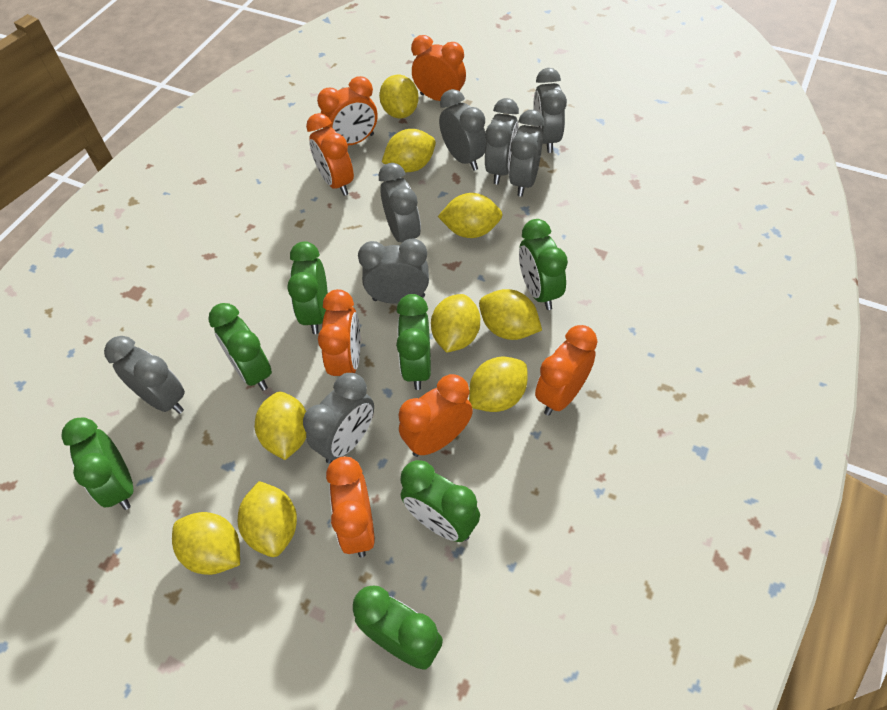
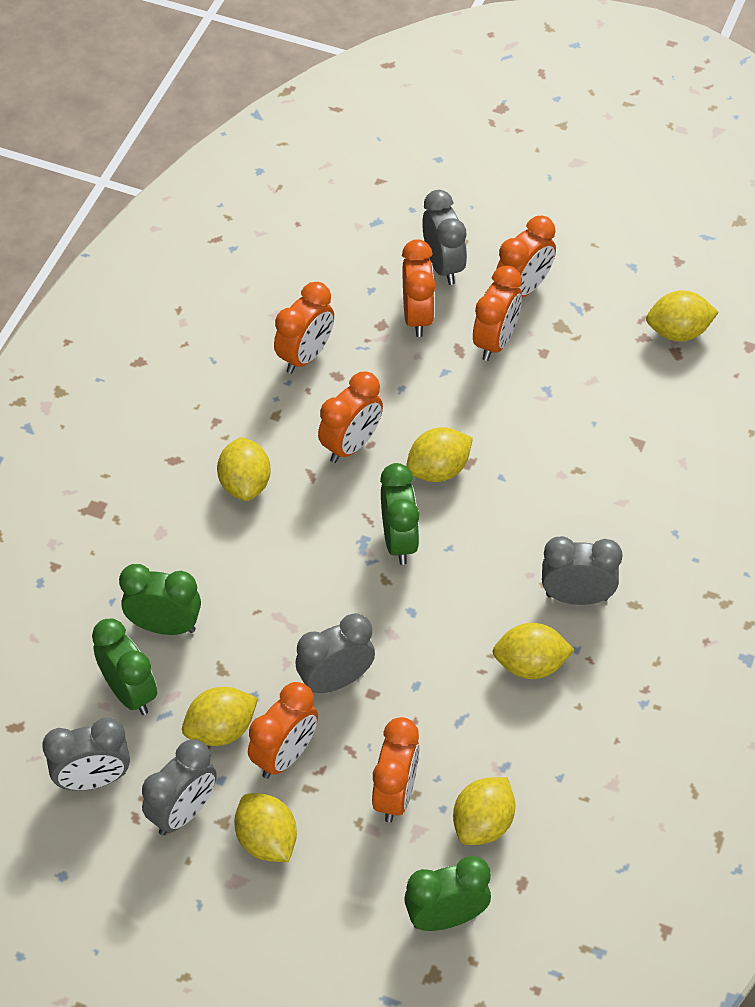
green clock: [61,418,133,510] [209,303,272,391] [287,241,328,334] [353,585,443,670] [396,294,431,390] [400,460,480,542] [519,219,568,310] = 7 -> [92,619,157,715] [119,564,201,635] [380,463,419,565] [404,856,491,931] = 4
grey clock: [104,336,185,414] [303,373,374,463] [358,238,429,304] [379,163,421,242] [439,89,487,171] [485,98,519,184] [509,110,544,197] [533,68,567,153] = 8 -> [42,717,130,791] [142,739,217,835] [296,613,375,693] [422,190,467,285] [542,536,623,605] = 5
yellow lemon: [172,512,240,575] [238,481,297,557] [255,392,306,460] [379,75,419,118] [382,129,436,172] [431,294,480,353] [438,193,503,238] [469,357,528,412] [479,289,542,340] = 9 -> [182,687,258,746] [217,437,271,501] [234,793,297,862] [406,427,473,482] [453,777,515,845] [493,623,574,679] [646,290,719,341] = 7

